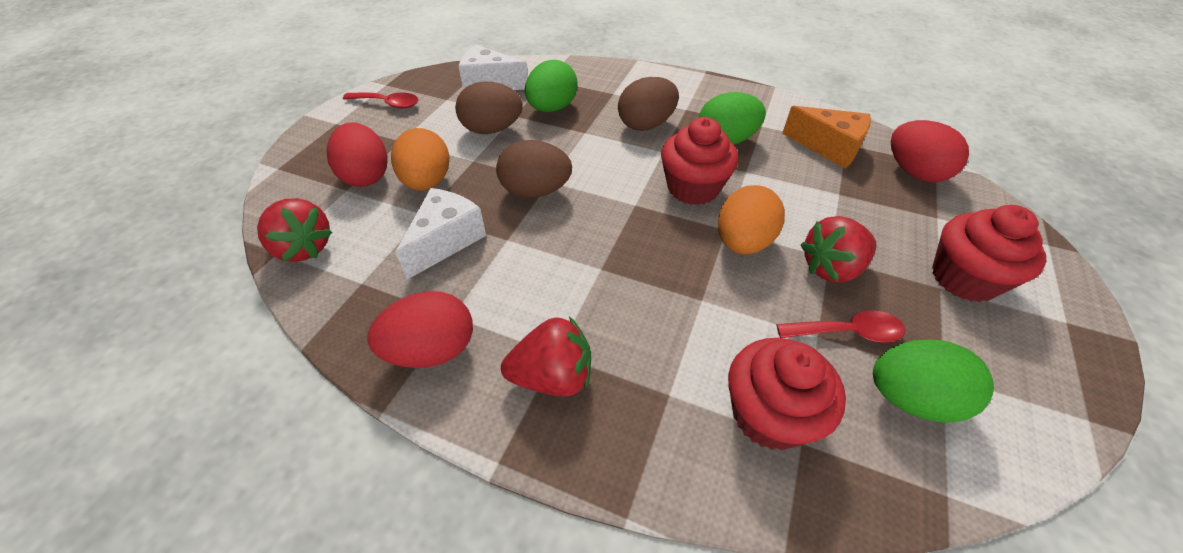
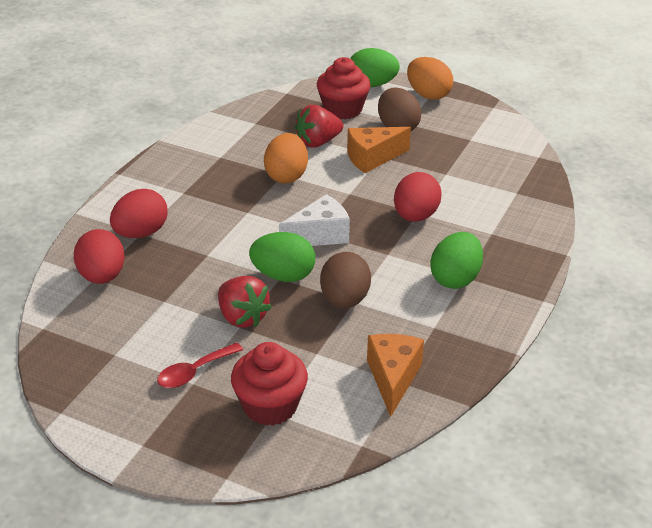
brown egg: [455,81,523,134] [496,140,572,198] [618,77,679,131] = 3 -> [320,252,371,308] [378,88,422,131] = 2
orange cheese: [782,106,871,168] = 1 -> [347,127,411,173] [367,334,424,417] = 2
red cupcake: [661,117,738,205] [728,338,846,450] [932,205,1046,302] = 3 -> [231,342,308,426] [317,57,371,119] = 2
red spoon: [343,92,418,109] [776,310,906,343] = 2 -> [157,342,243,388] = 1
red strawberry: [257,198,333,262] [501,316,591,397] [801,216,877,282] = 3 -> [218,276,272,327] [295,105,343,148] = 2
white cheese: [395,188,486,280] [458,45,528,90] = 2 -> [279,194,350,246] = 1

